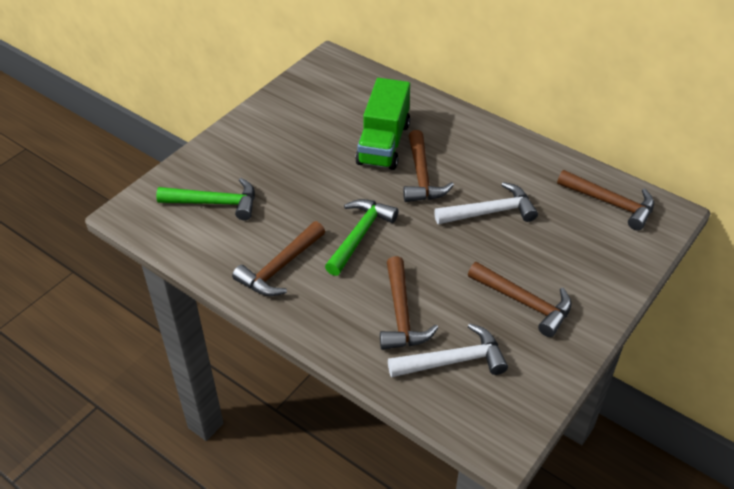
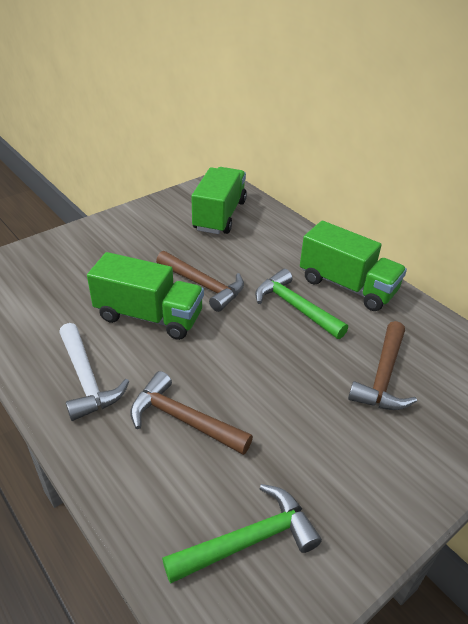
brown hammer: [232,221,325,296] [380,256,439,350] [403,130,454,202] [468,262,572,337] [557,170,654,231] = 5 -> [130,371,253,455] [156,251,244,312] [348,321,417,410] = 3
green truck: [355,78,410,170] = 1 -> [87,252,204,340] [191,167,247,234] [300,221,407,311] = 3
white hammer: [388,323,508,377] [434,182,538,224] = 2 -> [59,323,129,421] = 1

